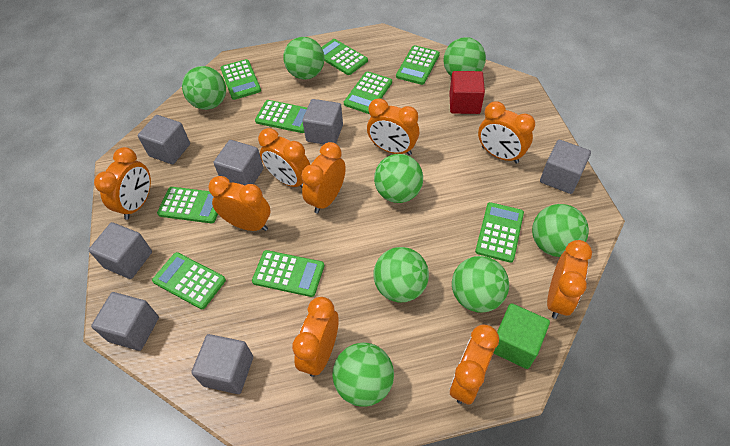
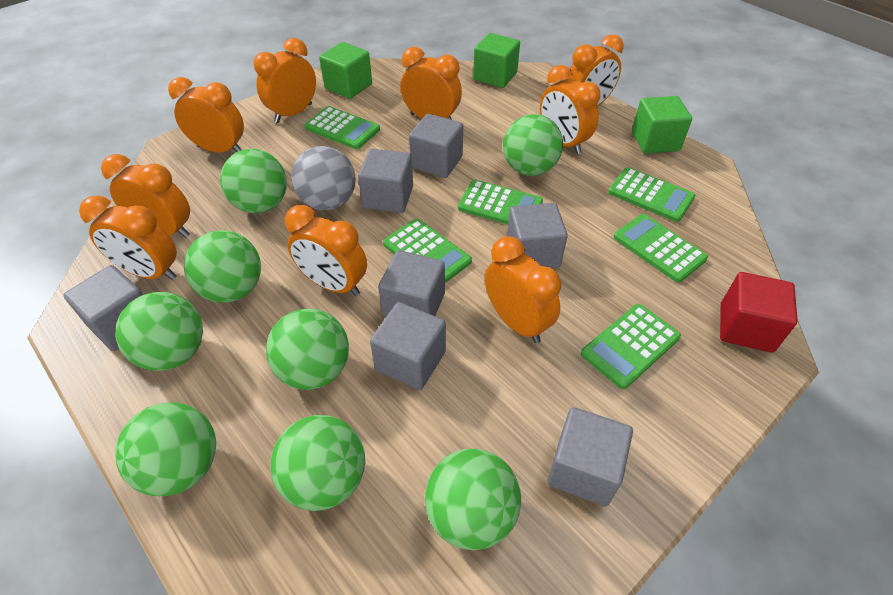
green calculator: [152,252,226,309] [157,187,218,223] [220,59,261,100] [252,250,324,297] [255,100,307,133] [321,39,368,75] [344,71,392,114] [396,45,440,85] [475,202,524,263] = 9 -> [305,106,380,149] [383,219,472,283] [458,180,543,224] [581,304,681,389] [608,167,695,222] [614,214,708,283] = 6
green cube: [494,303,550,369] = 1 -> [319,42,372,99] [473,33,520,88] [632,96,692,154] = 3
grey ball: none = 0 -> [291,146,356,210] = 1

